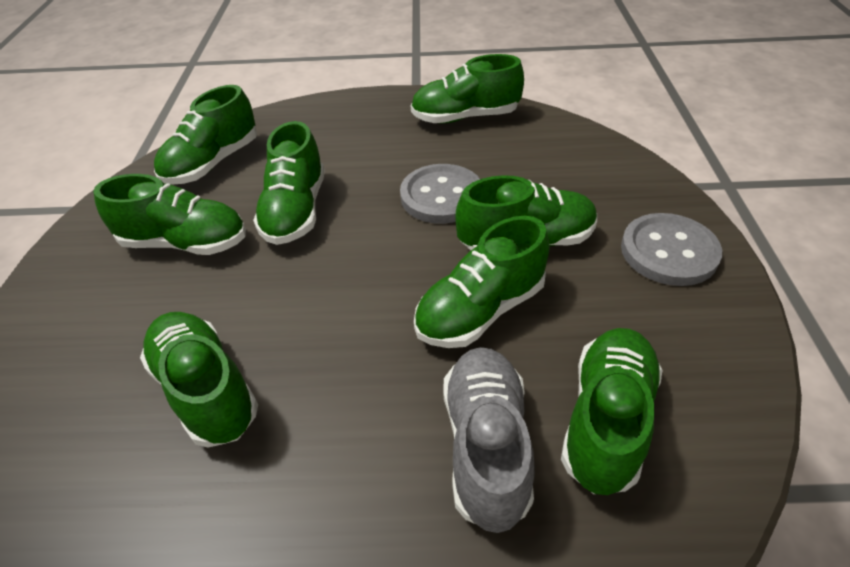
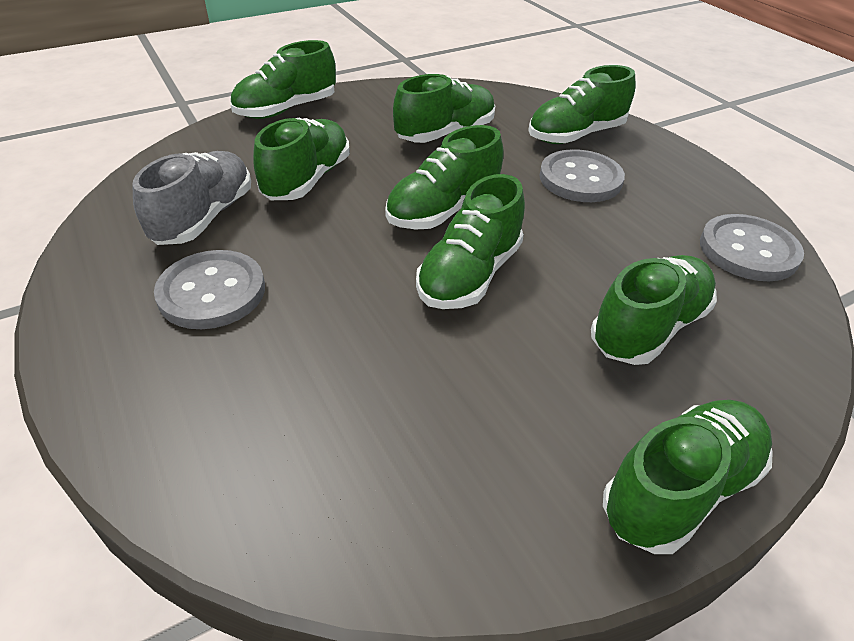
grey button: [400,164,480,224] [621,213,722,286] = 2 -> [154,250,265,329] [540,149,625,202] [700,214,804,281] = 3

